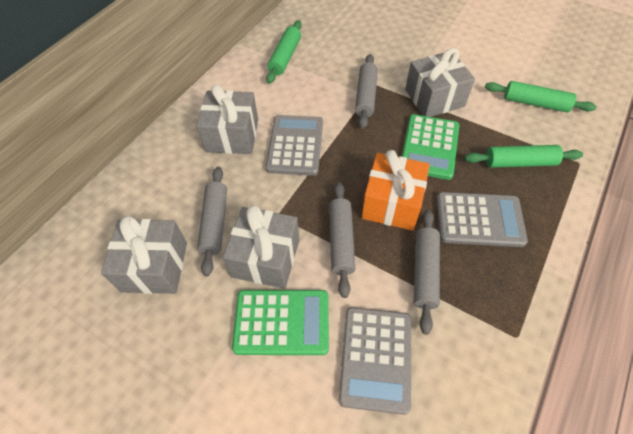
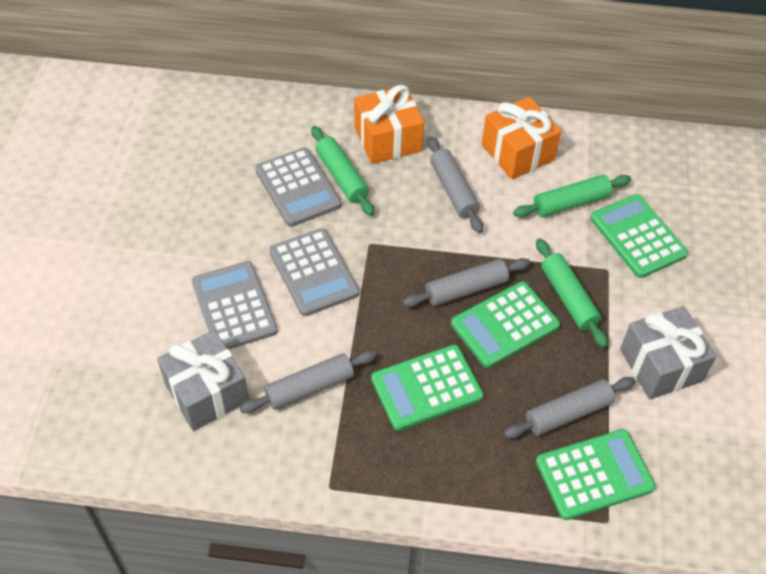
green calculator: [232,290,329,355] [402,114,459,180] = 2 -> [371,345,483,431] [451,281,560,368] [536,429,656,520] [590,194,688,278] = 4
grey gift: [101,216,187,294] [197,84,258,154] [223,205,299,289] [405,48,475,117] = 4 -> [157,330,249,431] [620,306,716,399] = 2
orange gift: [362,150,430,231] = 1 -> [354,85,424,164] [482,97,561,180] = 2

